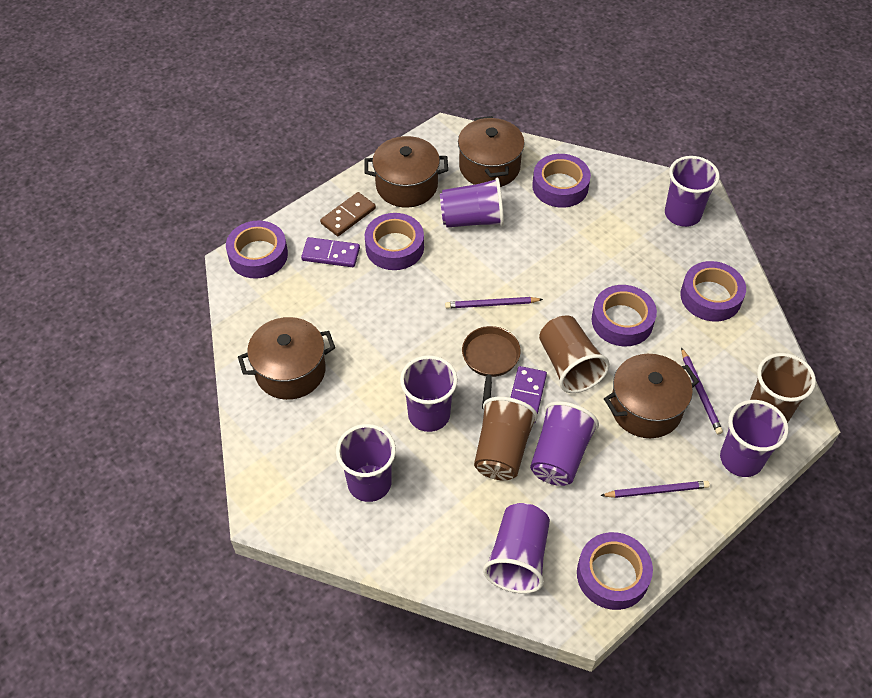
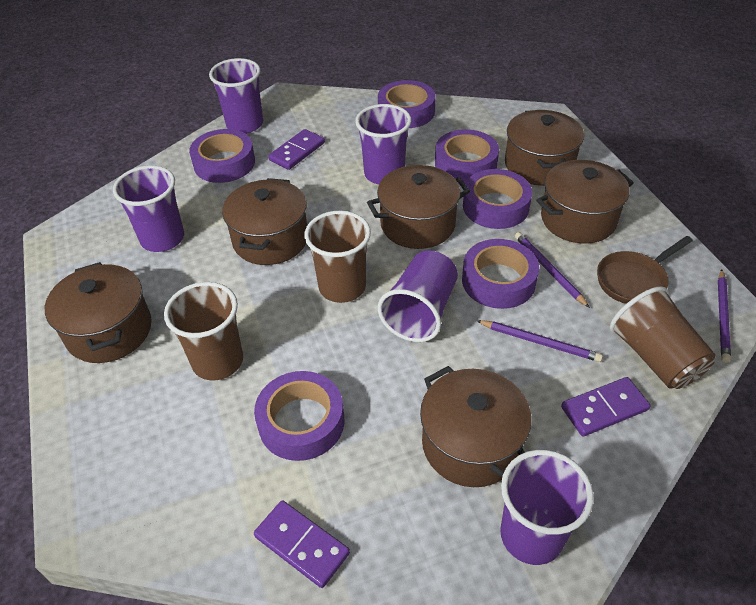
brown domino: [320,192,376,236] = 1 -> none = 0
brown pot: [238,317,335,400] [364,136,448,208] [458,116,525,187] [604,354,699,438] = 4 -> [45,262,152,363] [222,178,307,265] [367,165,470,249] [420,366,532,487] [505,110,584,186] [536,160,634,243] = 6
purple cup: [336,424,396,502] [400,355,458,432] [440,177,504,228] [483,503,550,594] [530,401,599,486] [665,156,720,227] [720,400,789,477] = 7 -> [113,165,184,252] [209,58,263,134] [355,104,411,184] [378,250,458,342] [500,450,594,565] = 5
purple domino: [301,237,360,267] [510,366,547,423] = 2 -> [254,500,350,588] [268,129,325,170] [561,377,650,437] = 3

